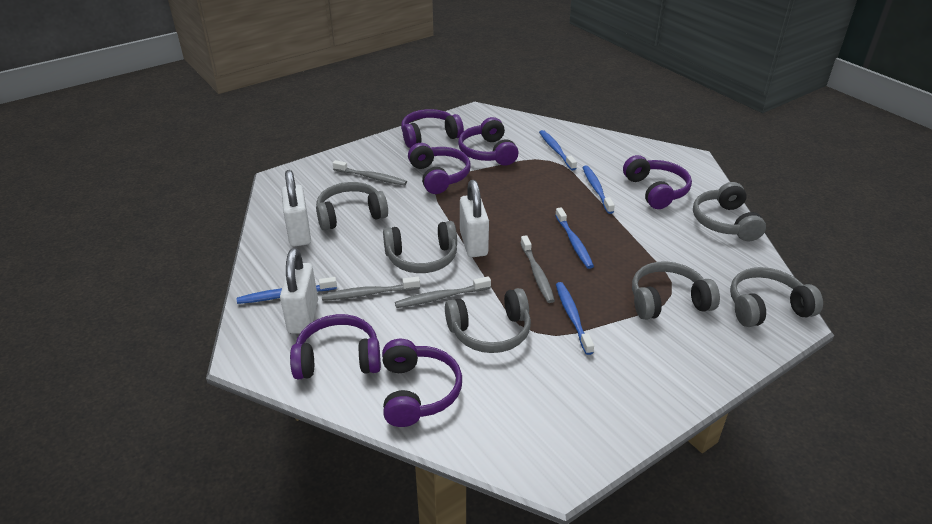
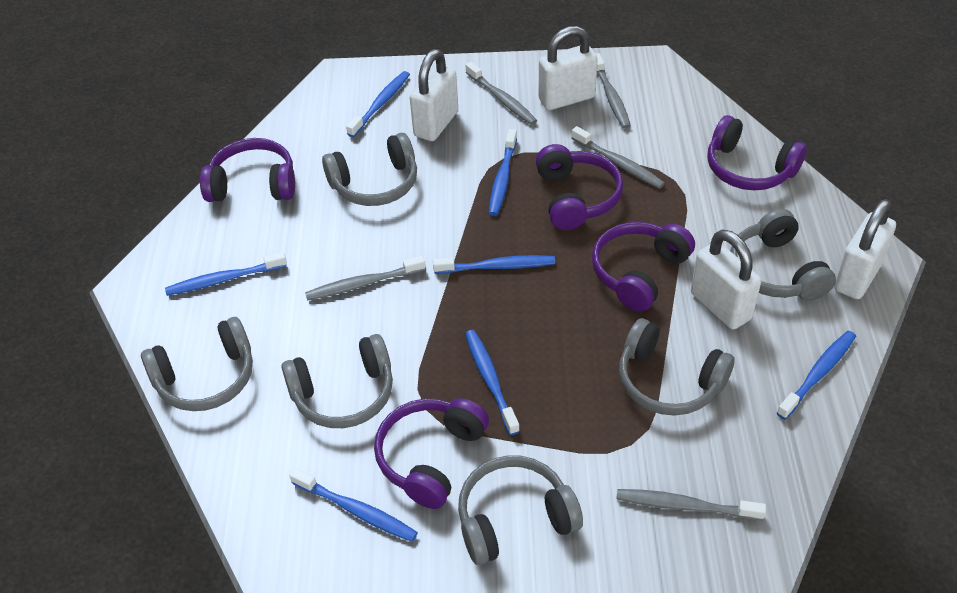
blue toothbrush: [237,277,337,304] [539,130,577,170] [555,207,594,269] [556,282,594,355] [582,165,615,214] = 5 -> [165,252,287,296] [290,468,418,542] [346,71,410,137] [433,255,555,274] [465,330,520,435] [489,129,517,216] [777,331,856,419] = 7
grey toothbrush: [322,277,420,301] [333,160,407,186] [395,276,491,308] [520,235,555,303] = 4 -> [305,256,426,301] [466,62,537,125] [572,126,665,189] [596,53,631,129] [616,489,766,520] = 5
purple headphones: [290,314,381,379] [382,339,462,427] [401,109,464,148] [408,143,471,194] [458,117,519,166] [623,155,692,209] = 6 -> [200,138,295,202] [374,398,489,509] [536,144,623,230] [592,222,695,312] [707,115,807,190] = 5
white padlock: [280,248,318,334] [281,170,311,246] [460,180,489,257] = 3 -> [410,49,458,141] [539,26,598,110] [691,230,761,329] [834,199,896,299] = 4

